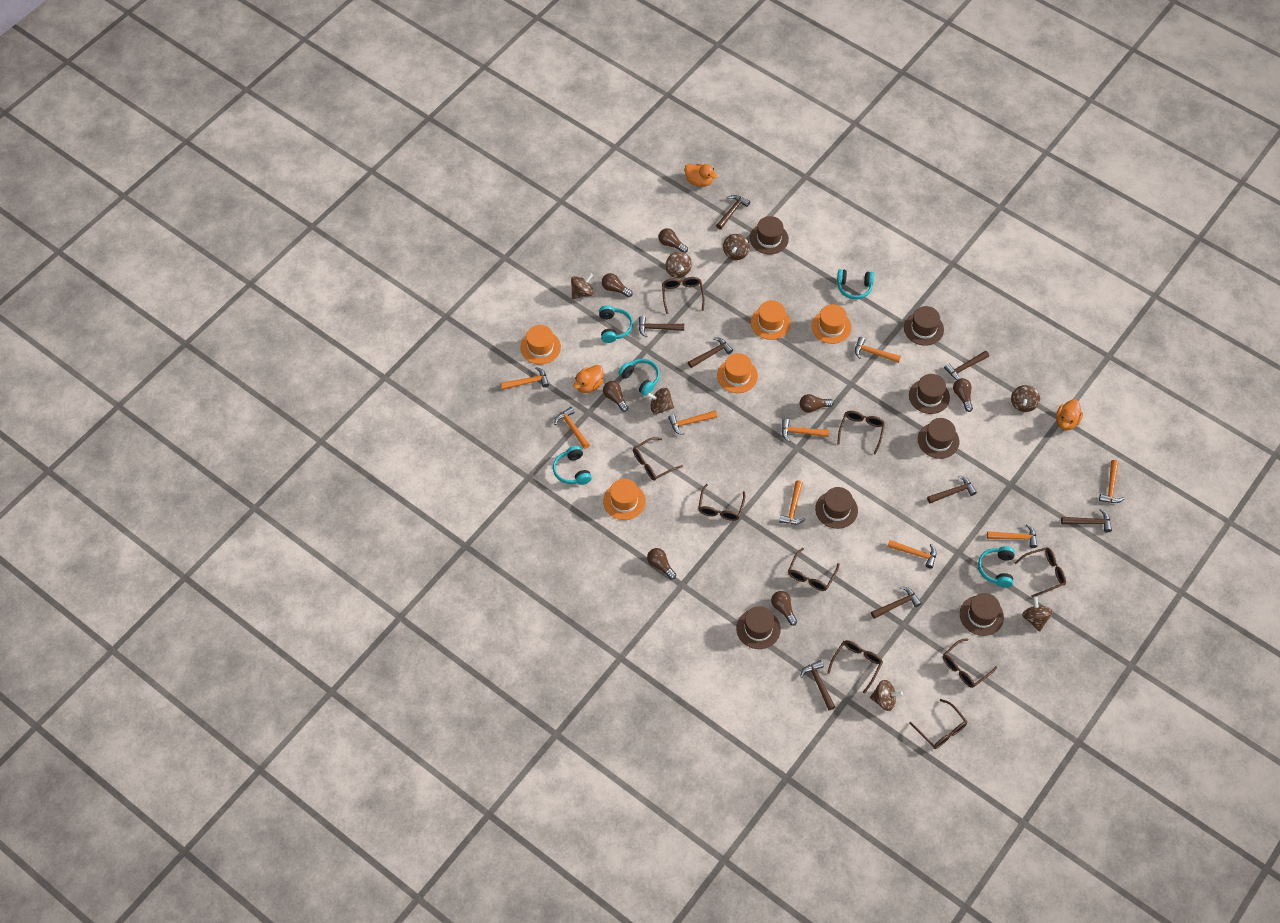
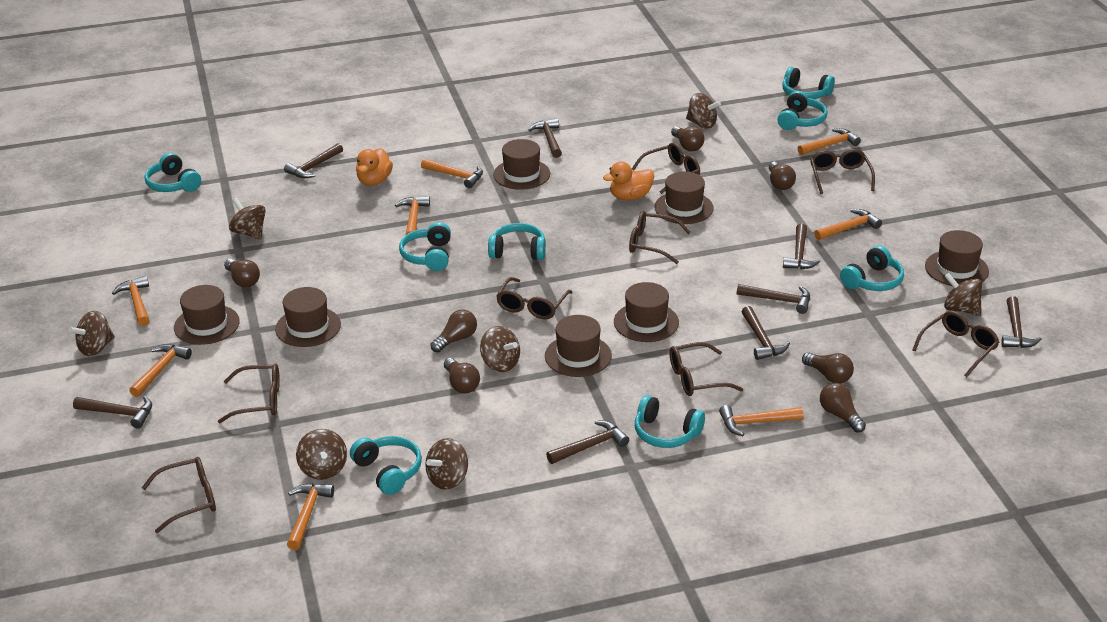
brown glasses: [633,437,683,481] [662,277,705,314] [698,484,745,521] [788,548,839,591] [827,640,883,693] [837,411,885,455] [909,699,968,749] [943,638,997,688] [1015,547,1066,598] = 9 -> [142,457,216,533] [218,363,280,423] [496,277,573,319] [629,211,690,264] [632,142,700,194] [669,342,743,396] [810,149,875,194] [912,311,999,377] = 8
orange duck: [573,365,604,393] [685,164,718,187] [1056,399,1083,430] = 3 -> [356,148,393,186] [603,162,654,200] = 2
orange hammer: [501,367,549,390] [554,407,590,449] [668,410,717,435] [779,480,805,524] [782,419,829,442] [855,337,901,363] [887,540,937,569] [987,524,1037,548] [1099,460,1125,503] = 9 -> [112,276,150,326] [129,344,192,397] [287,483,334,550] [395,196,430,235] [421,159,483,188] [719,405,804,436] [798,128,861,155] [814,209,882,240] = 8
orange hat: [521,325,561,364] [603,479,646,520] [717,353,758,393] [751,300,791,340] [811,304,852,344] = 5 -> none = 0
turquoise headphones: [553,446,592,485] [599,305,633,343] [619,359,660,396] [837,269,874,299] [978,546,1015,588] = 5 -> [145,153,201,192] [350,436,422,495] [399,222,451,271] [488,223,546,260] [635,395,705,448] [778,91,828,130] [782,67,835,99] [840,245,904,291] = 8

